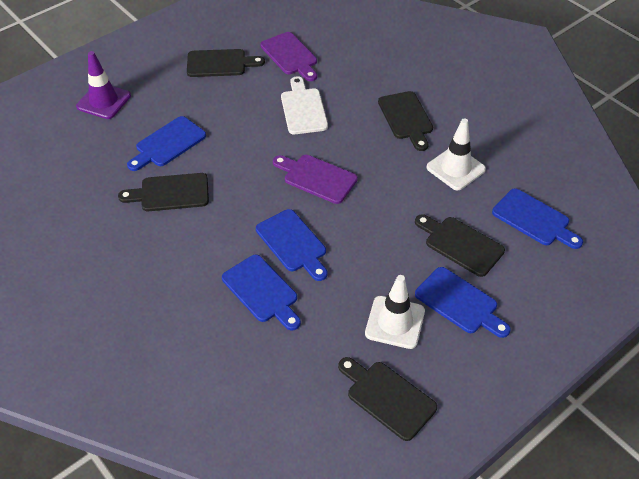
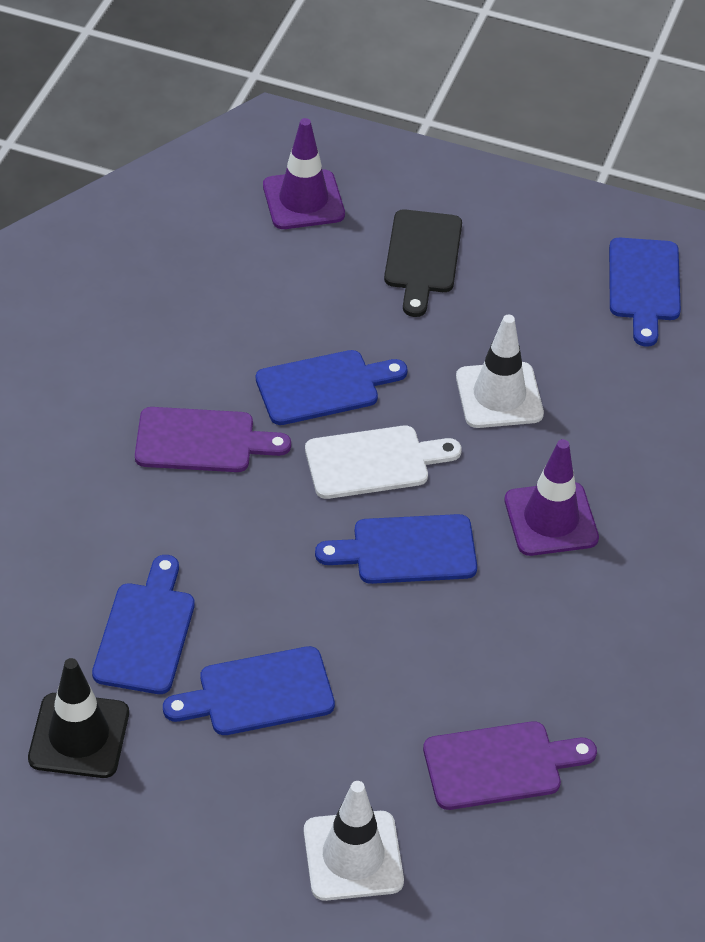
black cutting board: [118,173,209,211] [187,49,265,77] [338,357,437,441] [378,91,433,151] [415,214,505,277] = 5 -> [384,209,462,317] = 1
black traffic cone: none = 0 -> [28,658,129,778] = 1
purple traffic cone: [76,51,131,119] = 1 -> [263,118,345,229] [504,439,599,556] = 2

